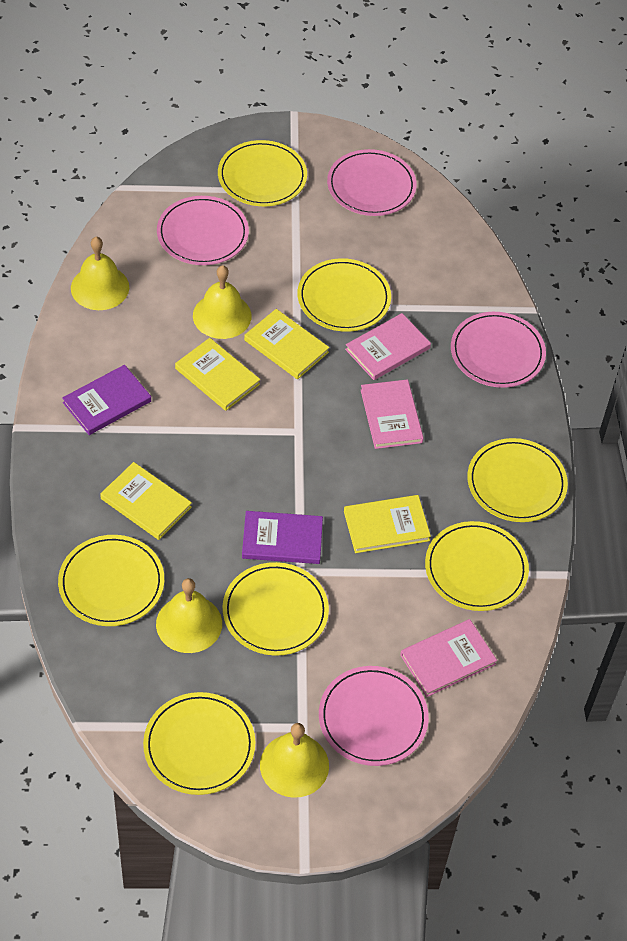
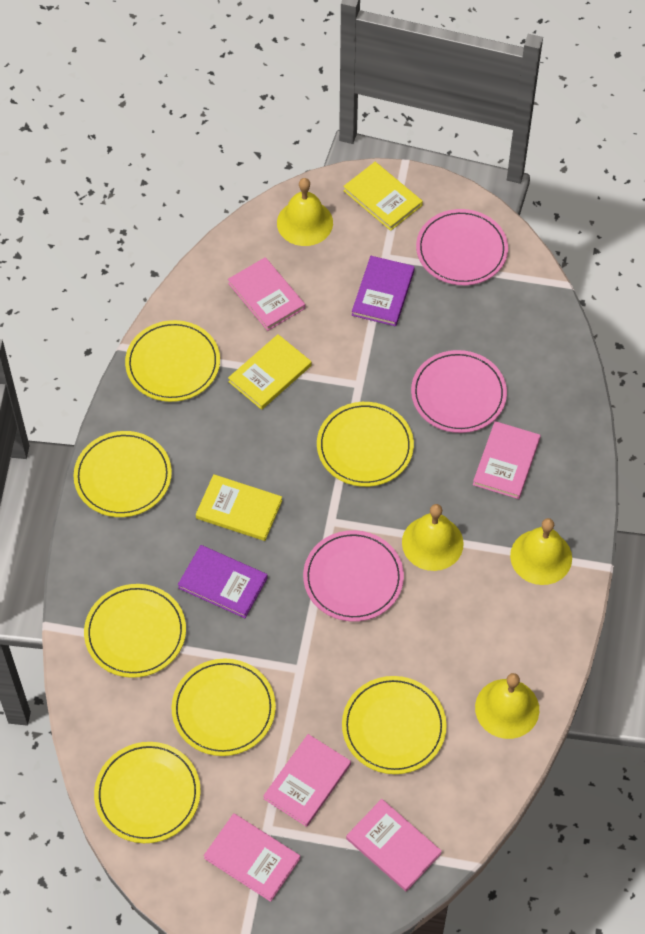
pink book: [345,313,431,380] [361,379,424,449] [400,619,497,697] = 3 -> [204,813,300,902] [228,257,305,331] [263,734,351,827] [346,799,442,892] [473,421,541,499] = 5
pink plate: [157,196,249,265] [319,666,429,766] [327,149,417,216] [451,312,546,388] = 4 -> [303,530,404,622] [411,350,507,433] [416,209,508,285] = 3
yellow book: [100,462,192,540] [175,338,260,411] [244,309,329,379] [344,495,431,553] = 4 -> [196,474,282,541] [228,334,311,410] [343,162,423,231] = 3

